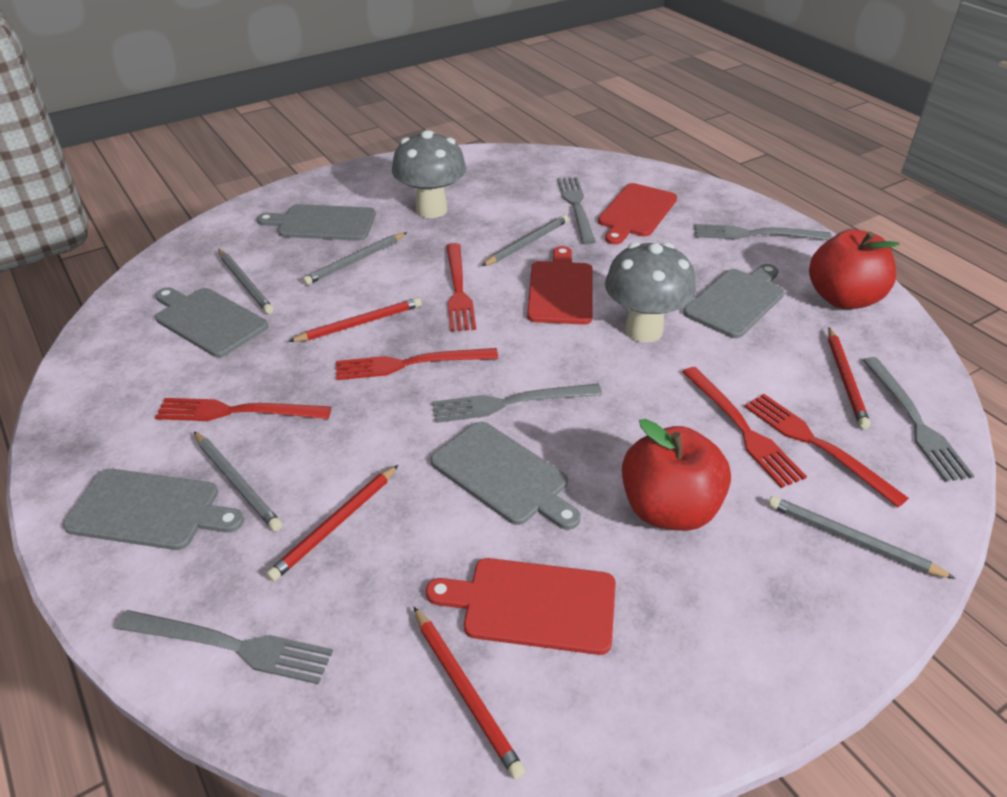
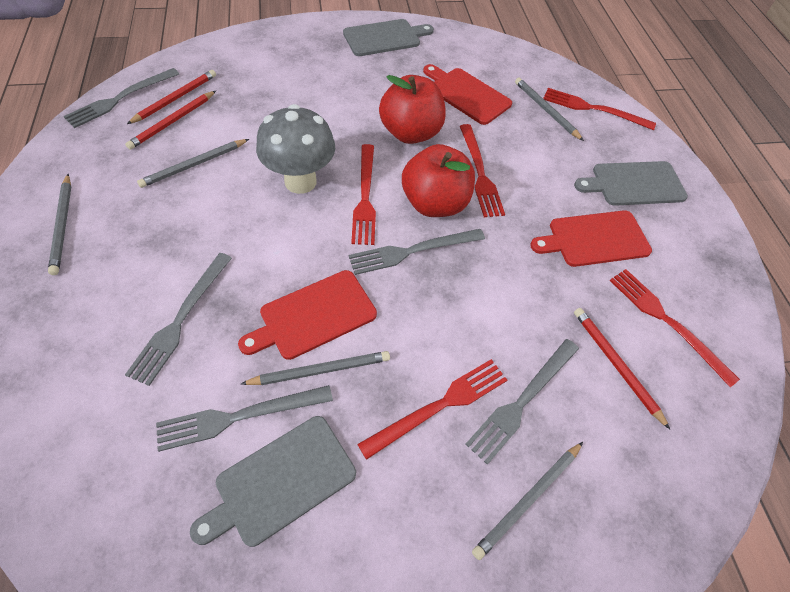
grey cutting board: [63,469,244,550] [155,287,268,357] [257,204,376,241] [431,422,581,530] [683,264,784,338] = 5 -> [190,416,356,547] [343,19,434,56] [574,161,688,206] = 3
grey mushroom: [392,130,466,218] [605,242,696,342] = 2 -> [256,104,335,194] = 1
red pencil: [266,465,398,581] [288,298,422,342] [414,607,525,779] [828,327,870,429] = 4 -> [125,91,216,150] [127,70,216,124] [574,308,670,429] = 3

